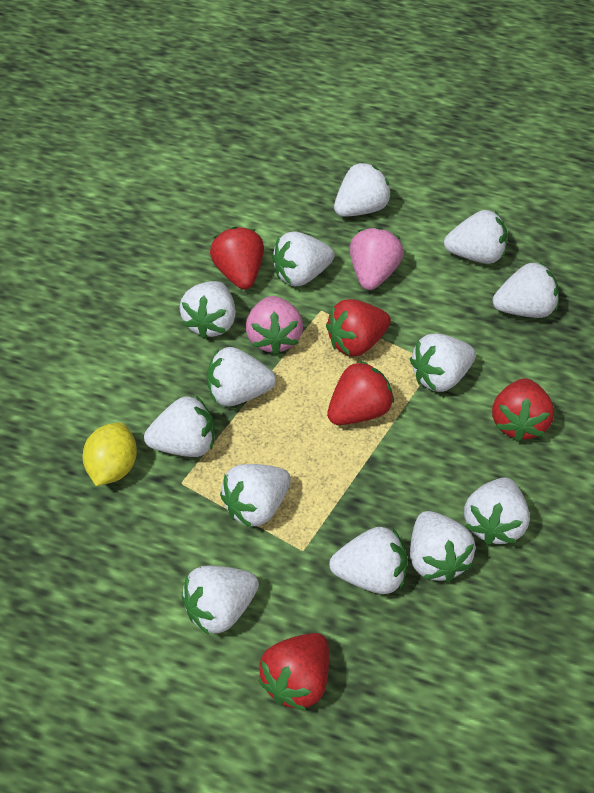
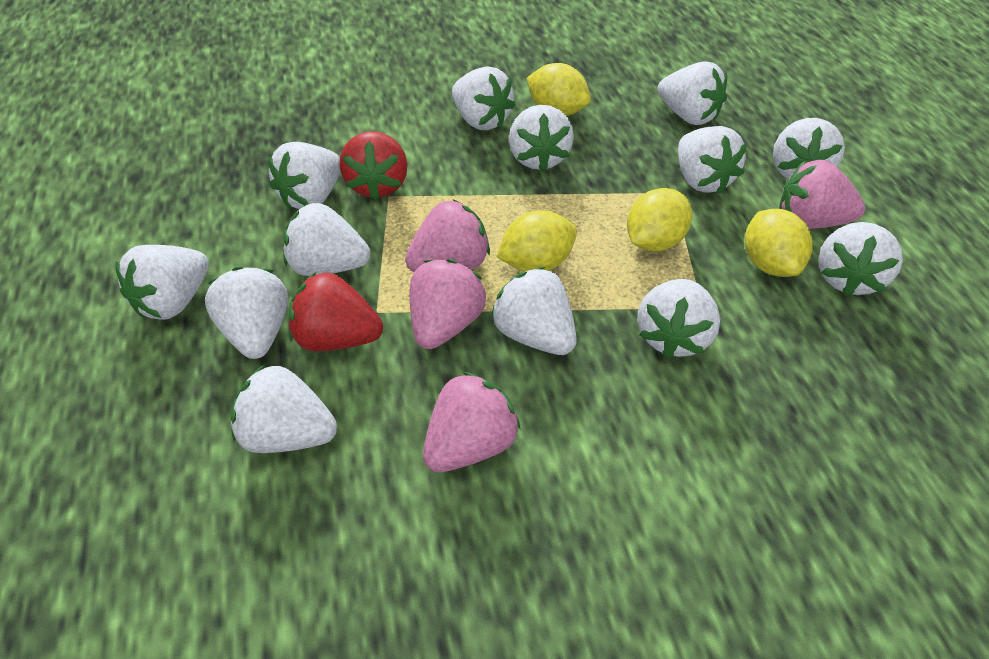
pink strawberry: [246,296,303,355] [350,227,404,290] = 2 -> [405,199,490,272] [410,259,486,349] [423,372,521,472] [779,160,865,229] = 4
red strawberry: [210,226,264,289] [258,633,329,711] [326,299,391,356] [327,361,394,425] [492,378,554,442] = 5 -> [289,272,383,352] [339,131,408,200] = 2
yellow lemon: [83,423,137,486] = 1 -> [496,210,577,272] [526,63,591,116] [627,188,692,252] [745,209,813,277] = 4

